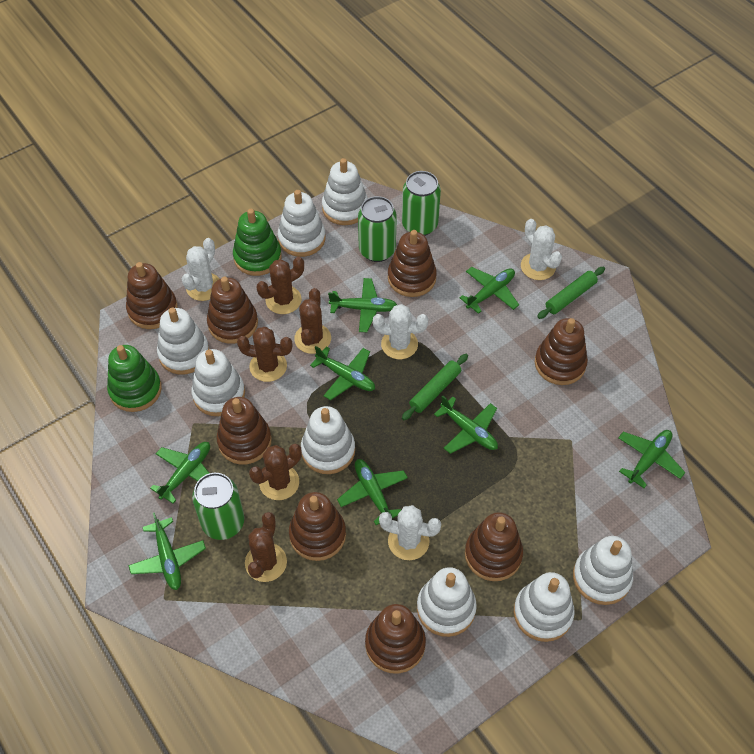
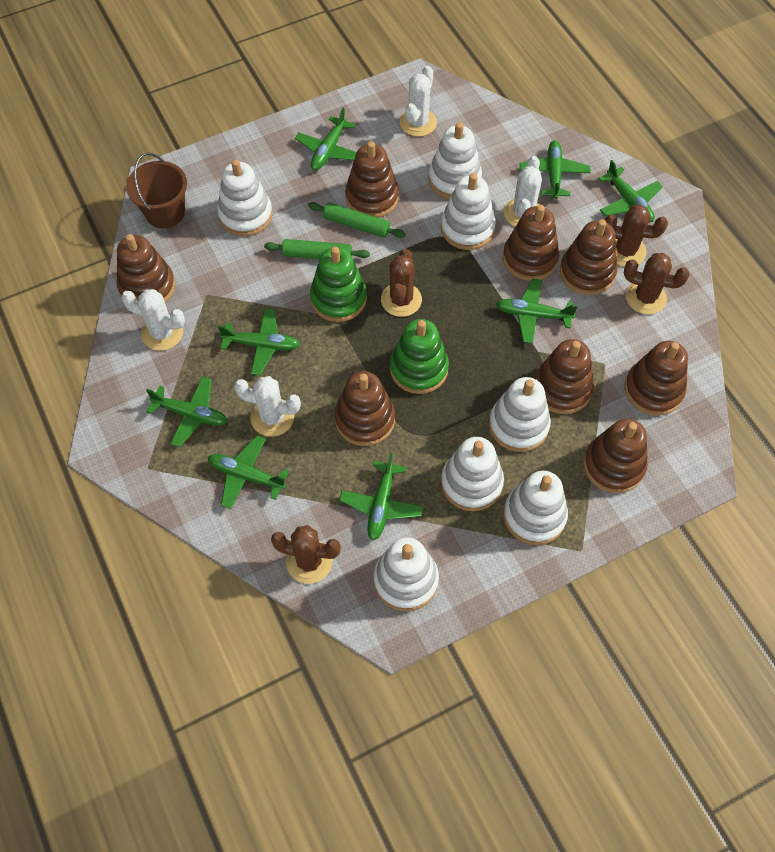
brown bucket: none = 0 -> [126,153,187,228] = 1
brown cactus: [237,327,292,382] [245,512,287,582] [249,444,302,500] [257,257,304,314] [294,288,331,354] = 5 -> [271,525,341,584] [381,249,422,317] [605,204,668,267] [624,253,690,314] = 4
green can: [192,473,244,540] [358,196,397,262] [402,171,441,236] = 3 -> none = 0
white stacking toy: [157,308,209,375] [191,349,245,416] [278,190,325,257] [301,406,355,474] [322,158,368,225] [417,567,477,637] [514,572,575,642] [573,536,633,605] = 8 -> [217,159,273,236] [373,537,439,612] [428,122,482,199] [441,173,496,250] [441,437,504,511] [489,377,551,452] [503,471,568,545] = 7

